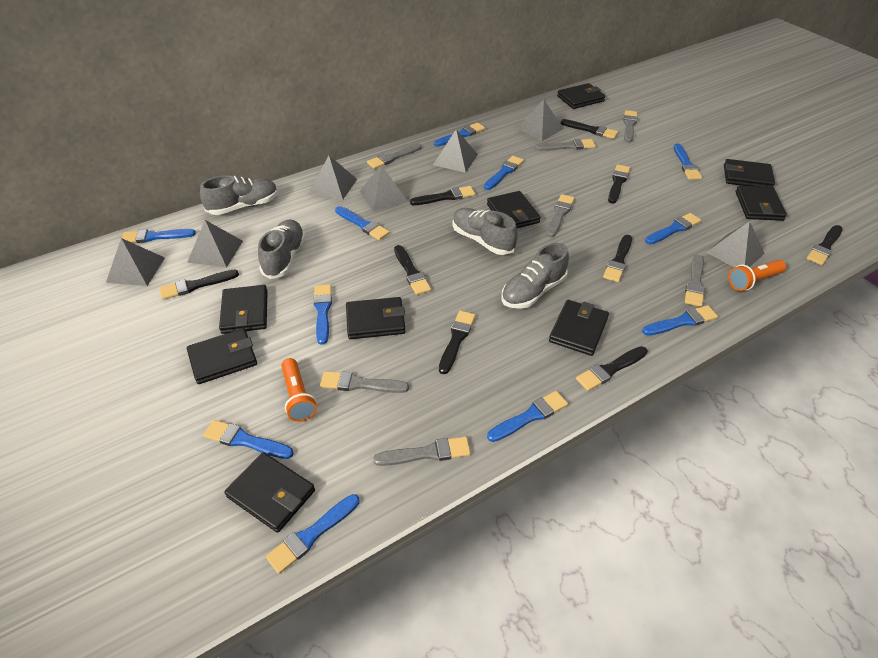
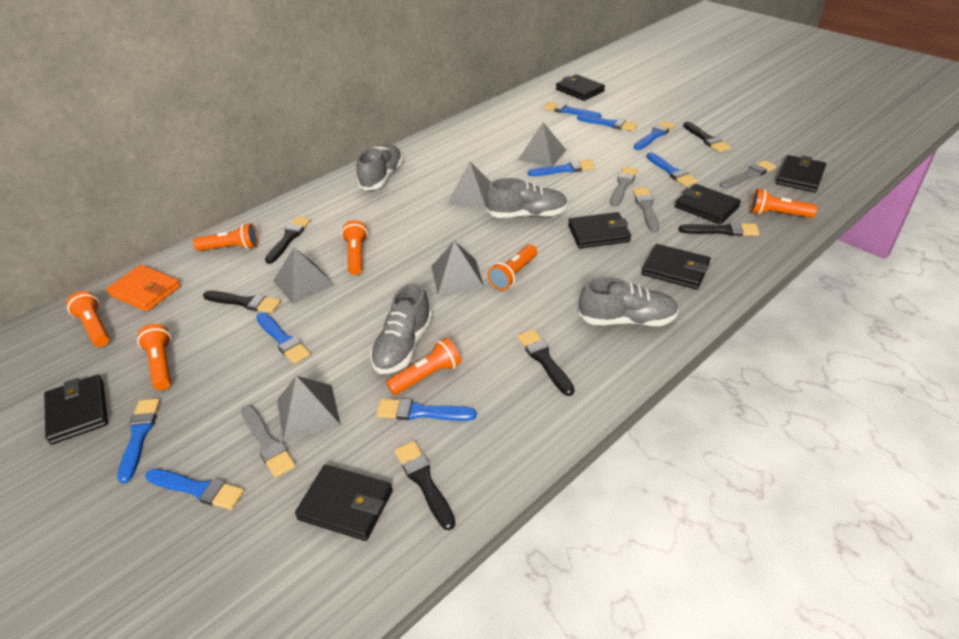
black brush: [160,270,239,300] [394,245,431,295] [410,186,475,205] [439,311,476,374] [561,119,618,139] [576,346,648,391] [603,235,632,282] [608,165,630,204] [807,225,843,265] = 9 -> [203,291,281,313] [265,217,311,264] [395,441,455,530] [517,329,575,396] [678,222,759,236] [683,122,730,152] = 6
black wallet: [187,328,257,384] [219,285,268,334] [224,452,315,533] [346,297,406,339] [487,191,541,228] [549,300,609,356] [557,83,606,109] [724,159,775,187] [736,186,787,221] = 9 -> [44,375,108,445] [295,465,393,541] [556,74,605,101] [568,212,631,249] [641,244,710,289] [675,184,741,224] [776,155,826,192] = 7
blue brush: [122,229,196,243] [203,420,294,459] [266,494,360,574] [313,284,332,345] [335,206,390,240] [434,123,485,147] [484,156,524,190] [487,391,568,442] [642,305,718,336] [645,213,701,245] [674,143,702,180] = 11 -> [117,398,160,483] [145,469,244,510] [256,313,310,364] [376,398,477,421] [528,159,595,176] [544,102,601,118] [577,114,637,131] [634,121,675,150] [647,152,697,187] = 9
grey brush: [320,371,409,393] [367,143,422,169] [373,437,471,466] [535,139,596,151] [547,194,575,237] [623,110,638,143] [685,255,705,307] = 7 -> [241,405,295,478] [610,167,637,206] [633,188,659,232] [720,160,776,189] = 4
grey pyramid: [106,238,165,286] [187,220,243,268] [309,156,357,200] [360,165,408,211] [433,129,478,173] [517,99,563,141] [706,221,765,268] = 7 -> [273,248,335,304] [277,376,341,441] [431,241,484,295] [447,162,491,208] [518,122,566,167] = 5
orange flashlight: [281,358,317,422] [729,260,786,291] = 2 -> [66,291,110,347] [137,324,171,390] [193,224,258,251] [341,220,368,275] [386,338,461,395] [488,244,537,290] [750,189,817,218] = 7
orange wallet: none = 0 -> [106,265,181,311] = 1

